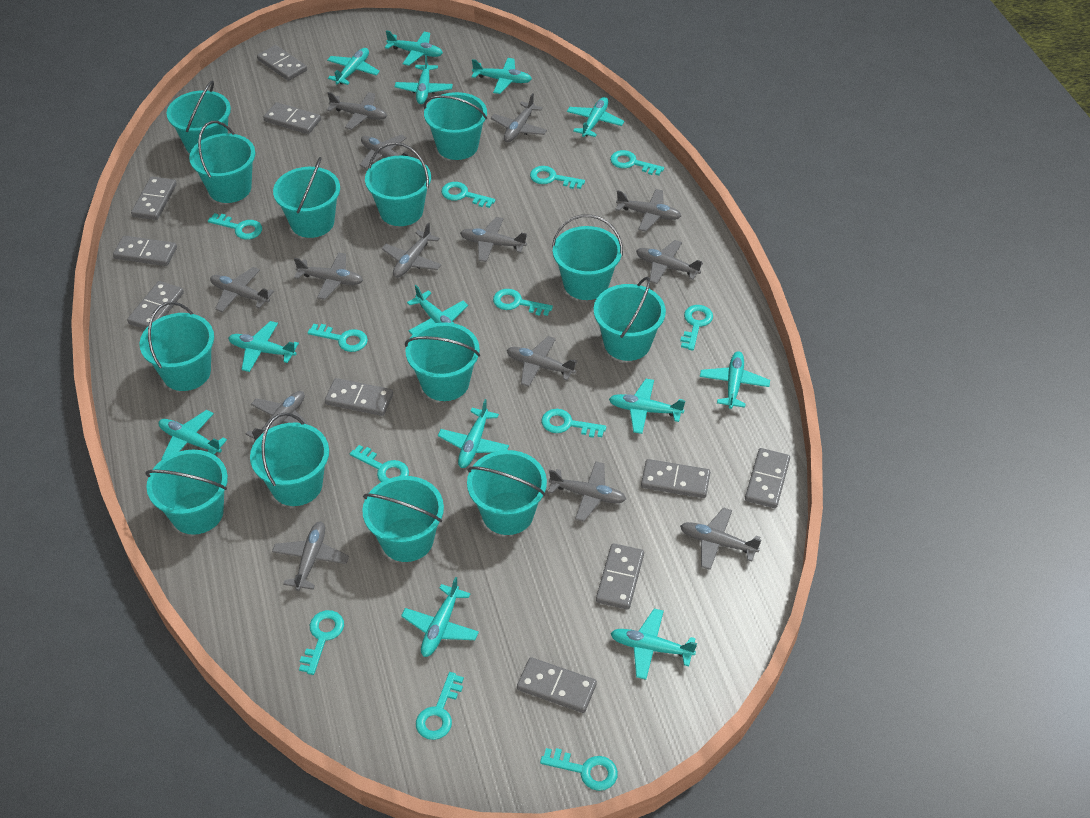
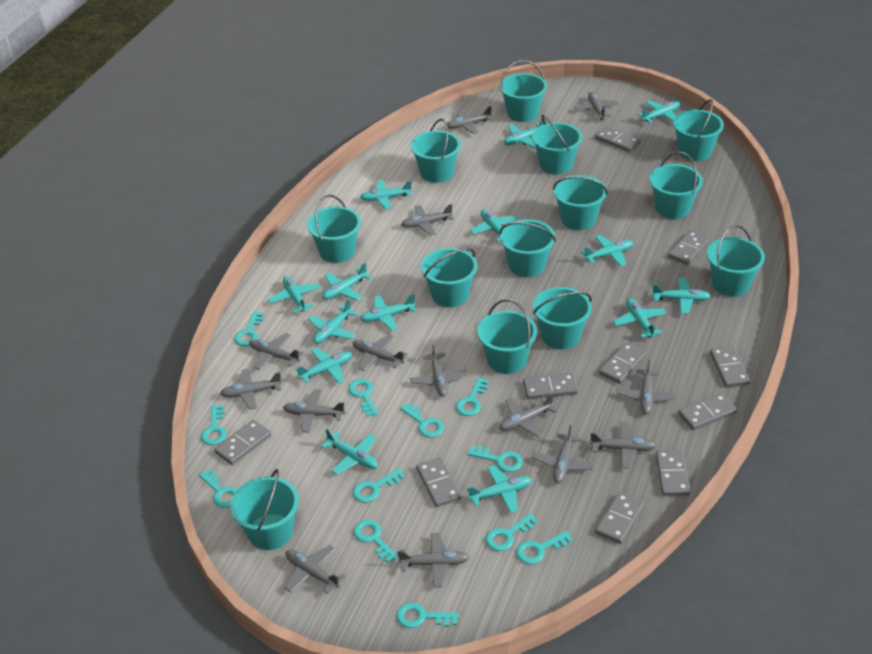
turquoise plane: [159,410,227,460] [228,321,299,372] [327,48,380,85] [385,30,443,66] [395,54,453,104] [401,577,479,657] [407,285,468,335] [438,399,509,468] [472,58,532,94] [567,97,624,137] [609,379,685,434] [610,609,697,680] [700,351,770,409] = 13 -> [268,276,320,313] [295,348,352,384] [308,300,358,344] [321,429,378,475] [322,263,372,301] [360,180,412,210] [360,294,417,331] [467,465,532,513] [470,209,518,242] [504,118,545,148] [581,235,633,267] [613,298,667,338] [638,100,680,122] [652,278,711,314] = 14

